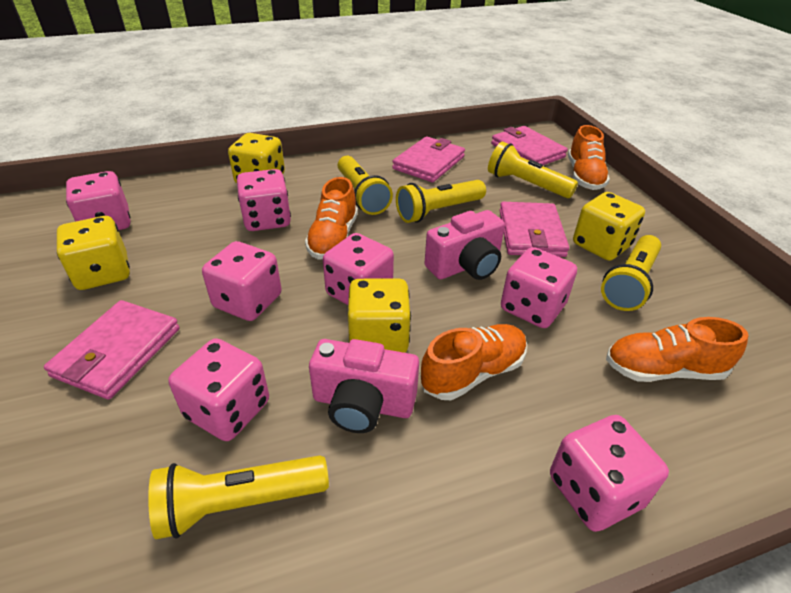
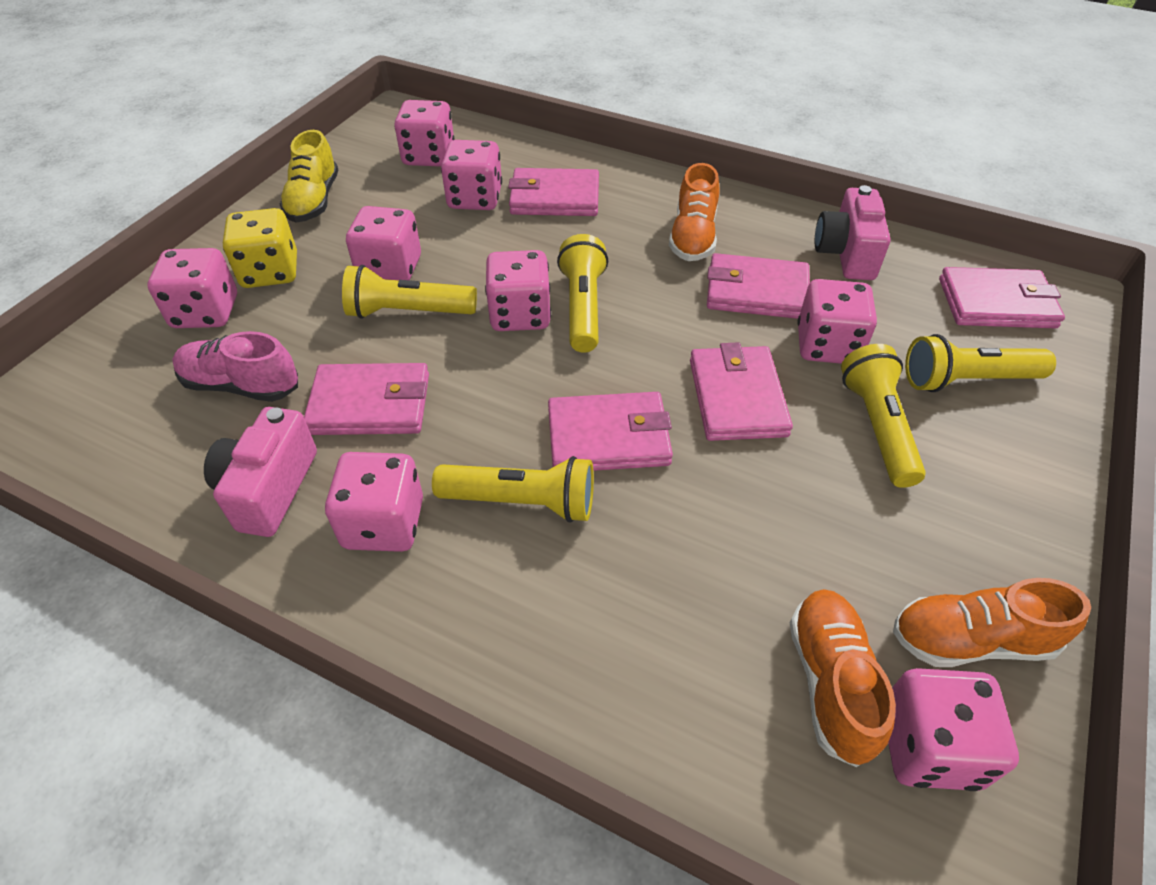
orange shoe: [305,177,358,260] [421,324,527,400] [568,125,610,190] [606,317,748,382] = 4 -> [669,163,720,261] [790,589,896,767] [893,578,1091,667] = 3
pink dice: [66,171,131,230] [168,338,269,441] [202,241,282,321] [237,169,291,231] [323,233,394,305] [501,247,577,328] [550,415,669,532] = 7 -> [147,248,237,328] [325,452,423,552] [346,206,421,280] [394,100,455,167] [441,140,502,210] [485,250,551,331] [797,279,877,364] [888,668,1019,791] = 8
pink shoe: none = 0 -> [172,331,298,402] = 1
pink wallet: [44,300,180,399] [392,136,465,182] [491,126,568,165] [499,202,569,257] = 4 -> [304,363,429,435] [508,168,599,216] [548,392,673,471] [690,342,793,441] [707,253,810,319] [939,267,1065,328] = 6
yellow dice: [57,216,130,290] [228,133,285,183] [348,278,411,353] [573,192,645,261] = 4 -> [223,208,297,288] = 1
yellow shoe: none = 0 -> [280,130,338,222] = 1

